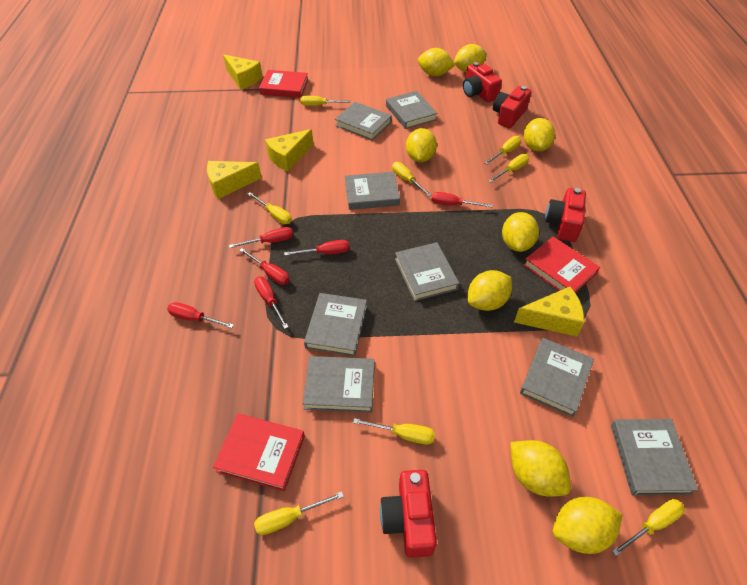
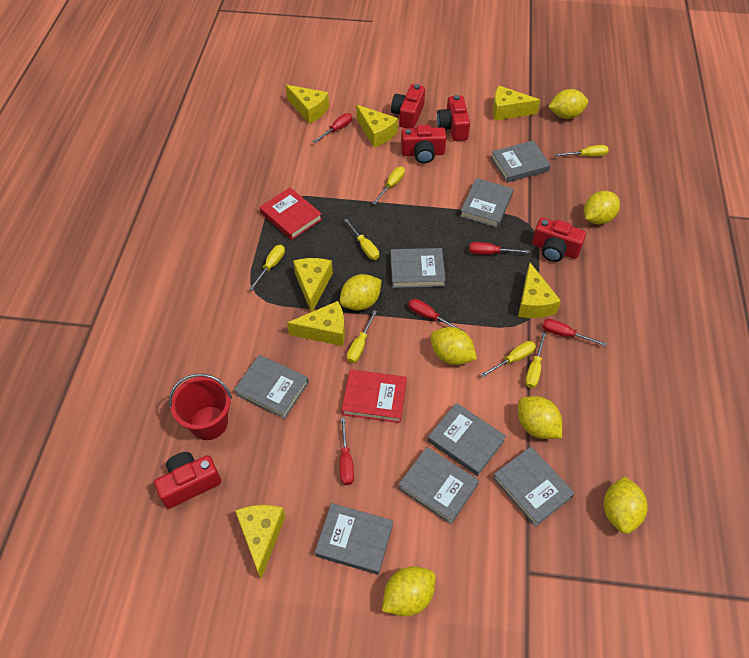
red book: [213,414,305,491] [259,70,308,98] [523,237,600,293] = 3 -> [259,188,322,240] [342,369,407,423] = 2
red bucket: none = 0 -> [169,374,232,440] = 1
red camera: [380,470,437,558] [463,62,502,102] [493,86,532,128] [545,188,586,242] = 4 -> [154,452,221,509] [391,84,425,128] [401,125,446,164] [437,95,470,141] [532,218,586,262] = 5
red screwdriver: [167,302,234,328] [229,227,293,248] [239,248,290,285] [254,276,288,329] [284,240,349,256] [432,192,492,207] = 6 -> [313,113,352,143] [340,418,354,485] [408,299,465,332] [469,242,530,255] [542,319,607,346] = 5
yellow cheese: [207,161,262,199] [223,54,263,90] [265,129,313,171] [514,287,584,337] = 4 -> [235,505,286,579] [286,85,329,124] [287,301,345,346] [293,258,333,312] [356,105,398,147] [493,86,540,121] [518,263,561,318] = 7
yellow lemon: [406,128,437,162] [418,48,455,76] [454,44,487,72] [468,270,512,311] [502,212,539,252] [510,440,571,497] [524,118,555,152] [553,497,622,554] = 8 -> [340,274,382,311] [382,566,436,616] [430,327,477,365] [518,396,562,439] [548,89,588,119] [584,191,620,224] [604,476,648,534] = 7
yellow screwdriver: [248,192,292,224] [254,492,344,535] [300,96,351,106] [353,418,435,445] [392,162,431,196] [485,136,521,165] [488,154,529,182] [612,499,685,556] = 8 -> [249,245,285,290] [344,219,379,260] [347,310,377,363] [373,166,405,204] [481,341,536,377] [525,332,546,388] [555,145,609,157] = 7

